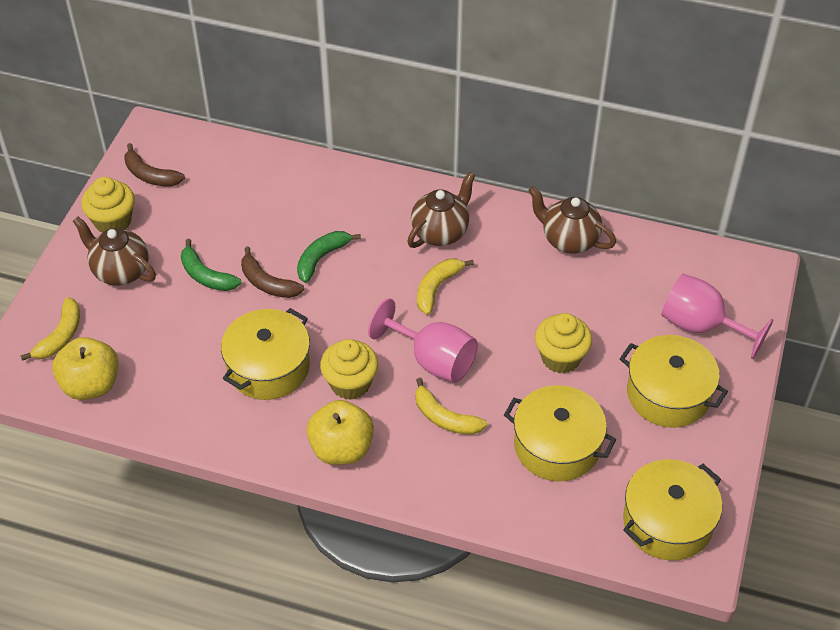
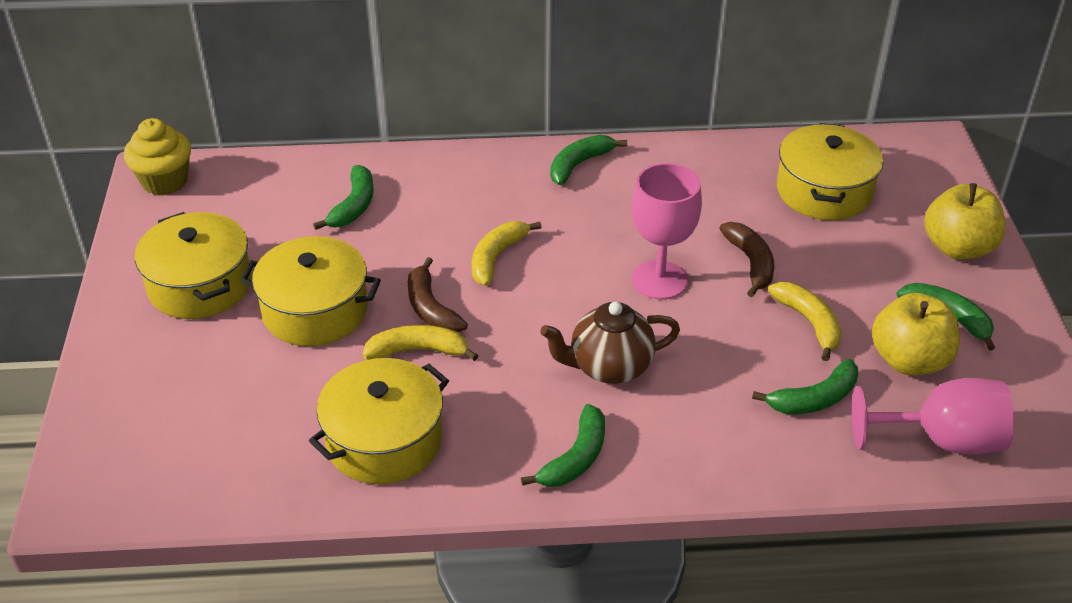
brown teapot: [73,217,156,286] [407,172,476,248] [528,186,616,253] = 3 -> [540,302,680,384] = 1
green banana: [181,239,241,291] [297,231,361,283] = 2 -> [313,165,374,230] [521,404,605,487] [550,135,627,185] [752,359,858,414] [897,283,995,350] = 5
yellow cupcake: [81,177,135,232] [320,339,378,400] [535,313,592,373] = 3 -> [124,118,191,195] = 1

